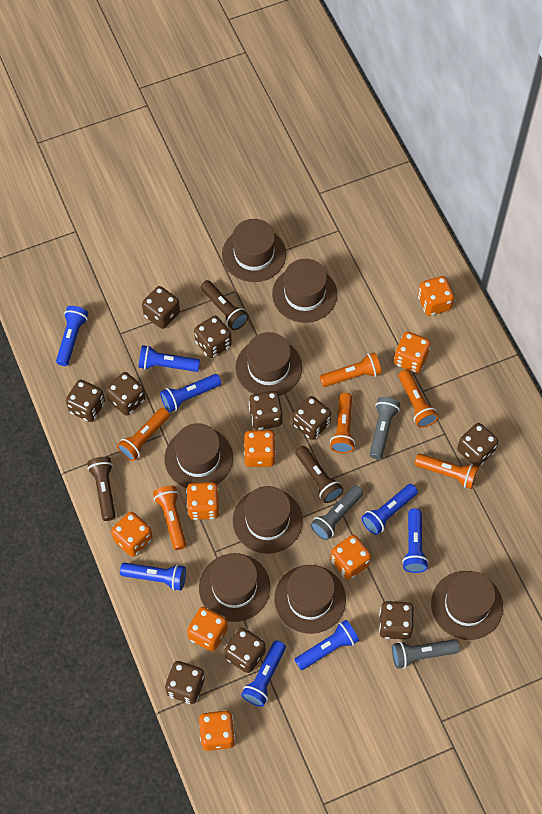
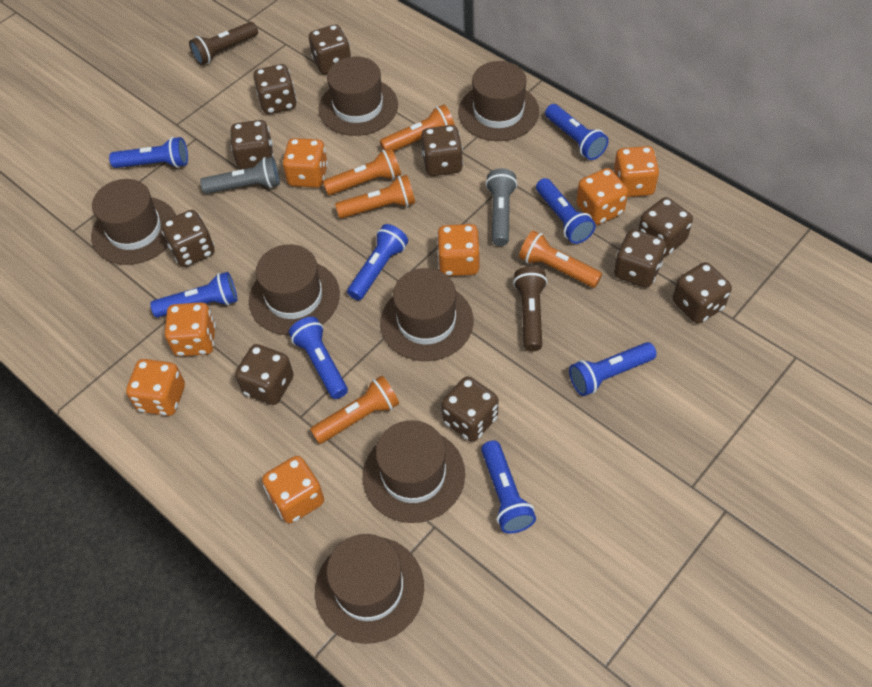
brown flashlight: [87,457,116,521] [200,280,249,330] [295,446,344,503] = 3 -> [189,22,258,65] [513,266,547,352] = 2
brown hat: [164,423,233,488] [199,553,270,622] [222,219,286,282] [233,486,303,554] [235,332,302,396] [272,259,337,323] [274,565,346,634] [431,571,503,640] = 8 -> [91,179,176,265] [249,244,340,335] [315,534,424,644] [318,56,398,136] [363,420,465,523] [380,268,474,361] [458,61,539,141] = 7
grey flashlight: [310,485,363,540] [370,397,400,459] [392,639,460,669] = 3 -> [200,157,280,194] [485,168,517,246] = 2
orange dice: [111,512,153,557] [186,482,220,520] [187,607,228,651] [199,710,235,751] [244,430,276,467] [331,535,371,580] [394,332,431,373] [418,276,454,316] = 8 -> [126,359,185,416] [165,302,216,356] [262,456,324,523] [282,138,328,188] [437,224,480,276] [576,168,628,225] [613,146,660,197] = 7
orange flashlight: [117,408,170,461] [153,485,186,550] [320,352,382,387] [330,393,355,453] [398,369,438,428] [415,454,479,489] = 6 -> [310,375,399,444] [323,148,401,195] [335,175,415,219] [380,105,455,151] [519,230,602,288] = 5

